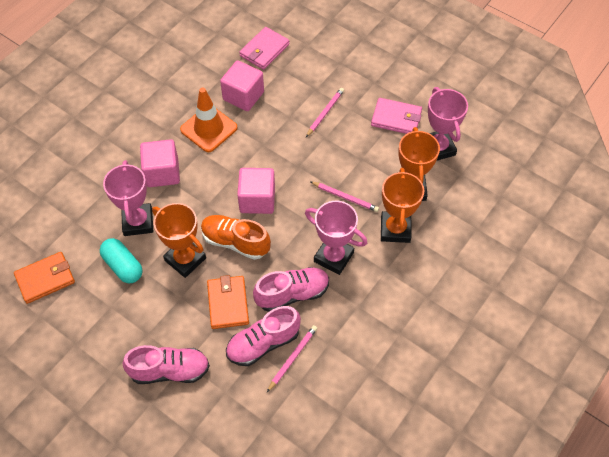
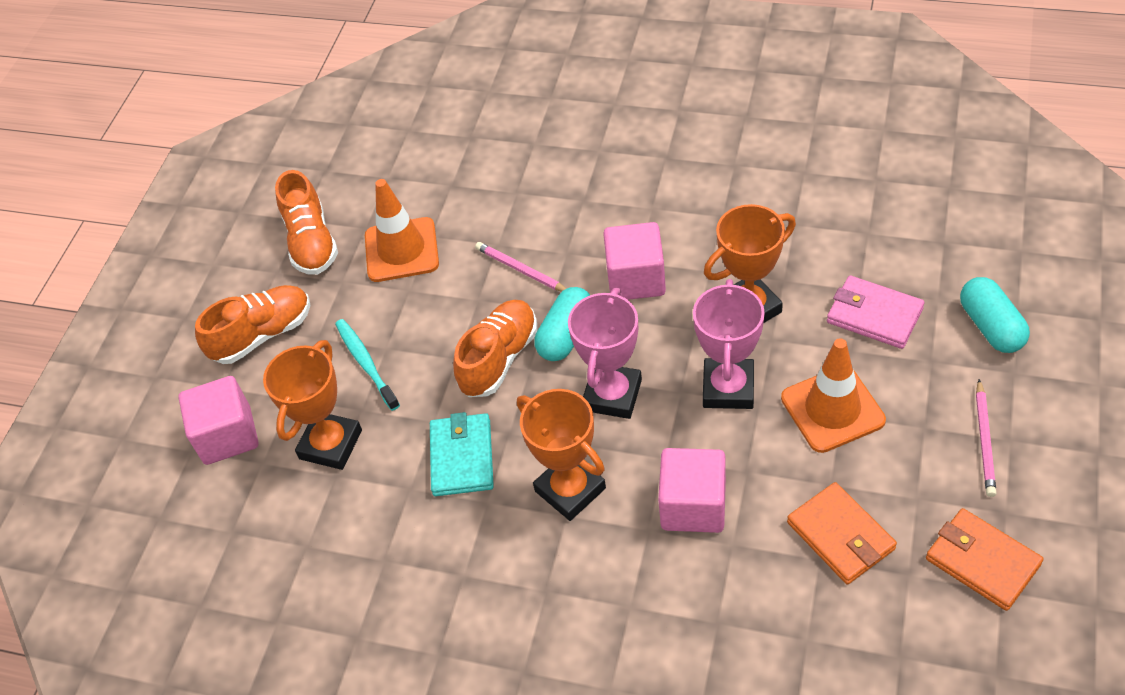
orange shoe: [201,215,271,260] = 1 -> [195,285,310,364] [275,170,338,275] [453,300,537,397] = 3
orange traffic cone: [180,87,238,152] = 1 -> [365,179,439,282] [781,338,886,453] = 2
pink pencil: [267,325,317,392] [306,88,344,137] [310,181,379,212] = 3 -> [475,242,567,292] [976,379,997,497] = 2
pink shoe: [123,345,210,384] [226,306,301,366] [253,267,329,312] = 3 -> none = 0
pink trophy: [103,160,153,236] [305,201,367,275] [428,87,468,160] = 3 -> [568,288,642,419] [693,279,765,409] = 2
pink wallet: [239,27,289,70] [371,98,422,134] = 2 -> [827,276,925,349] = 1
turquoise capsule: [100,238,143,283] = 1 -> [534,287,590,361] [960,277,1030,353] = 2
turquoise toothbrush: none = 0 -> [335,319,400,411] = 1
turquoise wallet: none = 0 -> [430,412,494,496] = 1

